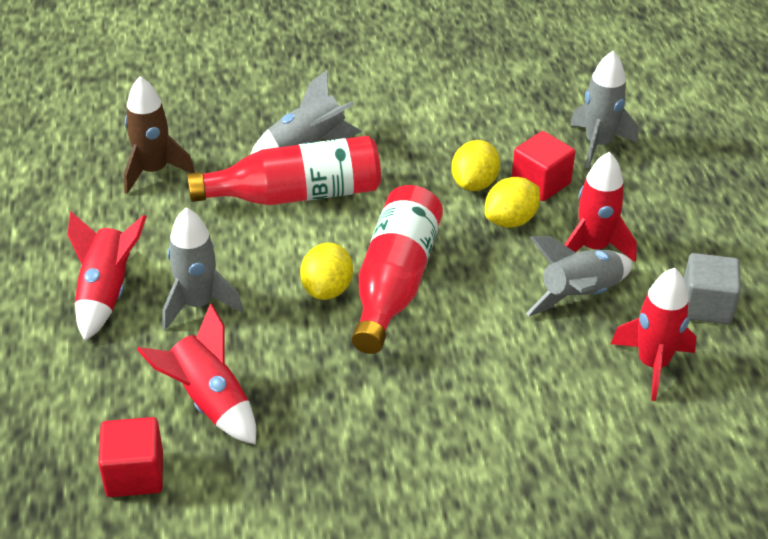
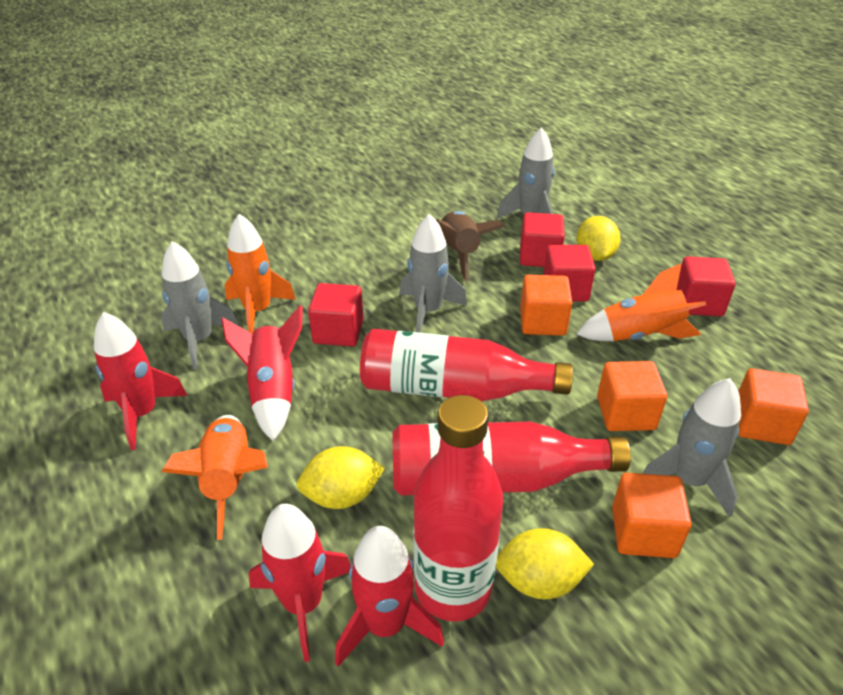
grey cube: [684,253,741,324] = 1 -> none = 0
orange cube: none = 0 -> [520,274,572,336] [597,361,667,431] [612,473,692,558] [738,368,809,445] = 4
orange rocket: none = 0 -> [162,415,268,540] [225,214,296,334] [576,263,706,341] = 3
red bottle: [187,136,381,205] [352,185,443,354] = 2 -> [360,329,573,401] [392,422,631,496] [413,395,503,621] = 3
red cube: [98,417,163,497] [512,131,575,201] = 2 -> [308,283,364,346] [520,212,565,267] [543,245,595,301] [677,256,736,316] = 4

